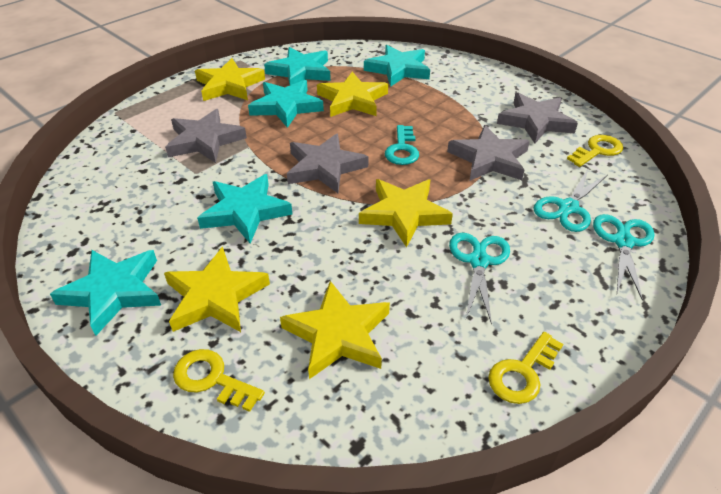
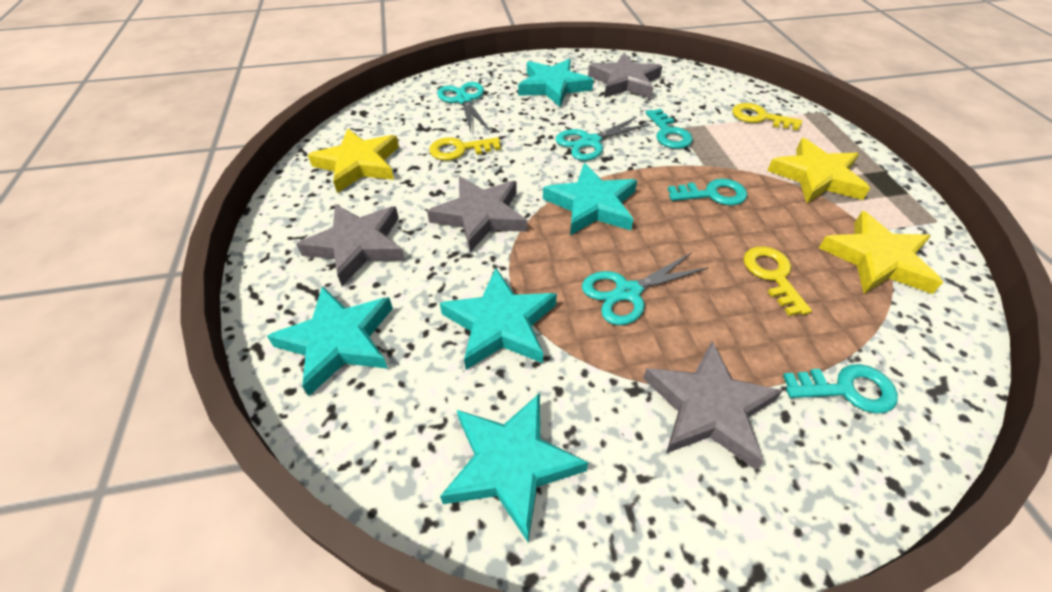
turquoise key: [385,125,419,165] = 1 -> [646,109,693,149] [668,178,747,206] [783,364,898,413] = 3
yellow star: [164,247,270,332] [195,58,265,101] [280,281,390,379] [317,72,388,117] [359,179,453,248] = 5 -> [308,129,399,193] [767,138,870,203] [819,211,943,294] = 3

